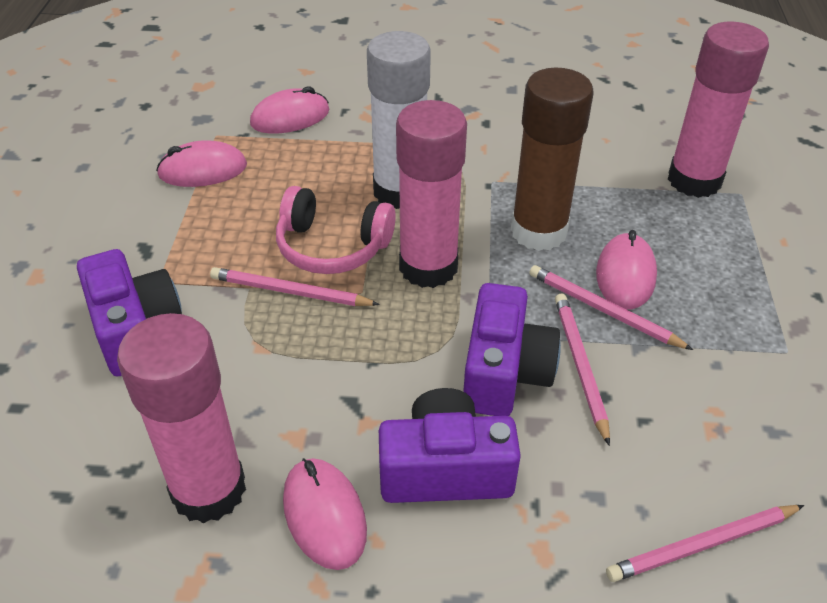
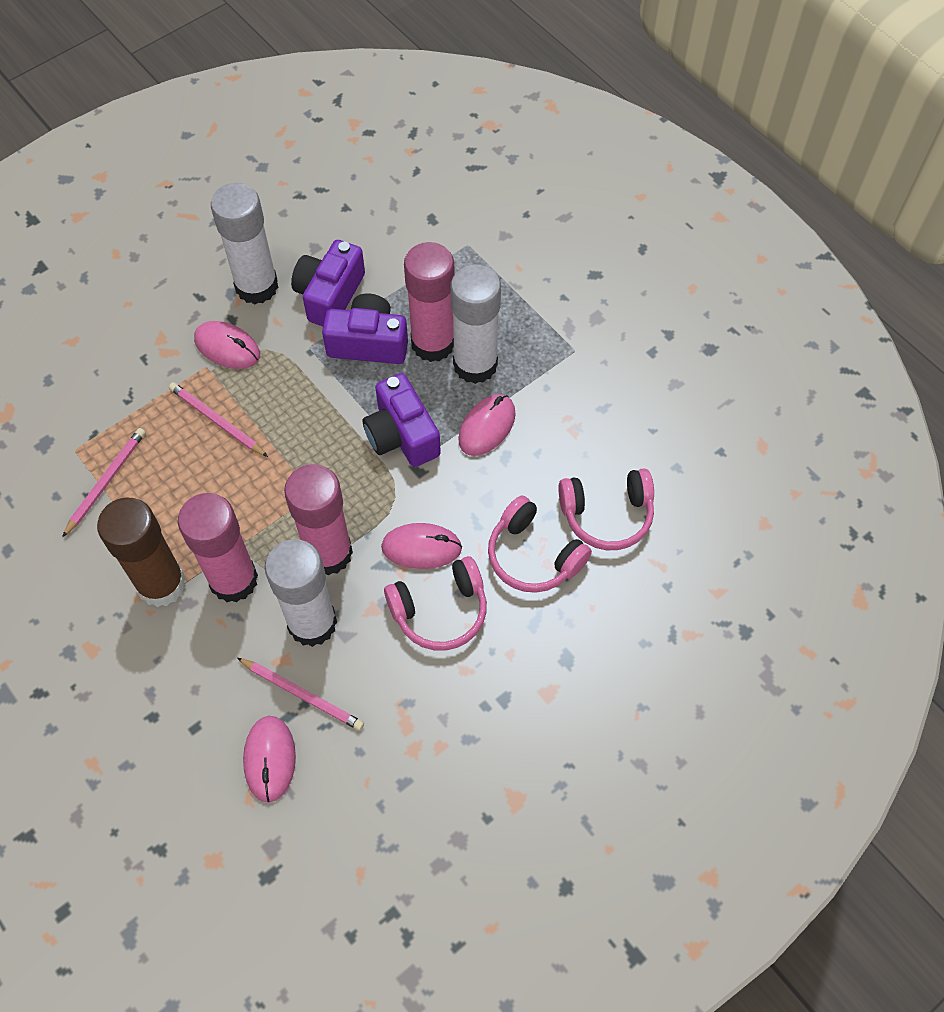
pink headphones: [276,186,396,274] = 1 -> [384,556,487,651] [488,495,592,593] [559,468,654,550] = 3
pink pencil: [210,267,380,306] [529,265,693,350] [555,294,610,446] [606,505,804,582] = 4 -> [62,428,146,538] [169,382,268,457] [237,658,364,731] = 3
white glue stick: [367,31,431,209] = 1 -> [211,183,278,304] [265,539,337,647] [450,265,501,384] = 3

